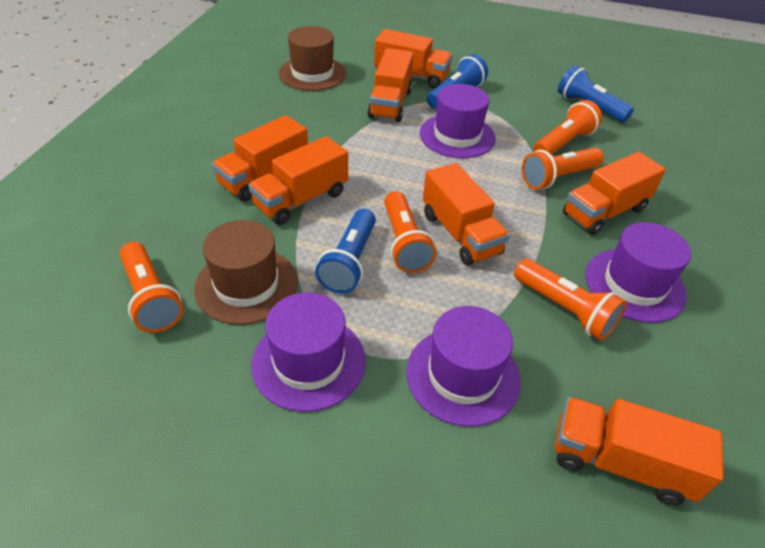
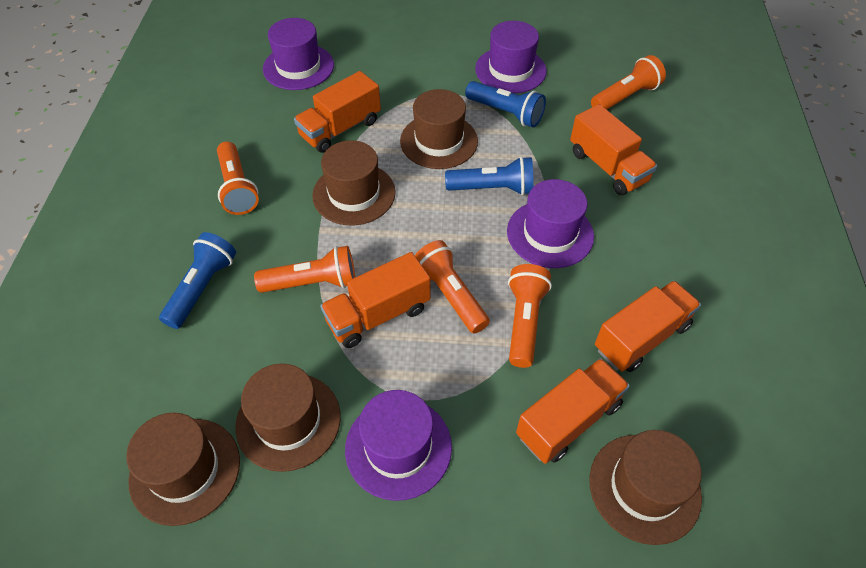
brown hat: [194,220,298,325] [278,26,346,91] = 2 -> [126,413,240,526] [235,363,341,472] [312,140,396,225] [400,89,478,169] [589,430,702,545] = 5
orange truck: [212,115,308,201] [248,136,348,225] [367,48,414,122] [374,29,453,88] [423,163,509,266] [555,397,724,505] [563,152,666,235] = 7 -> [294,71,381,153] [320,252,430,348] [516,358,630,464] [570,104,657,195] [595,280,701,372] = 5

